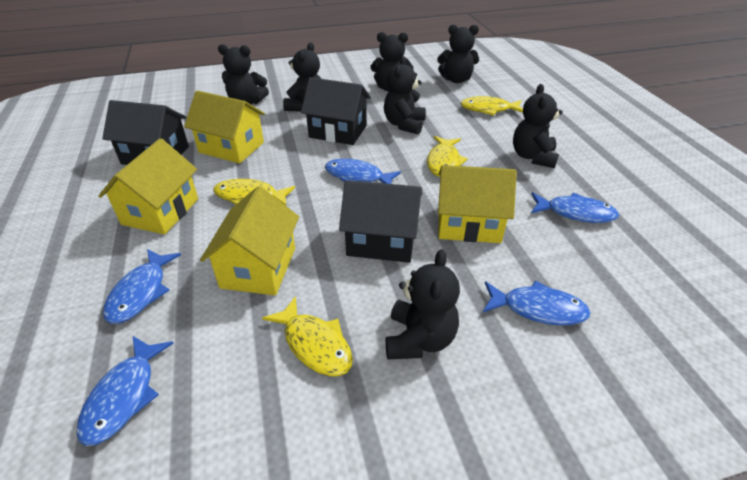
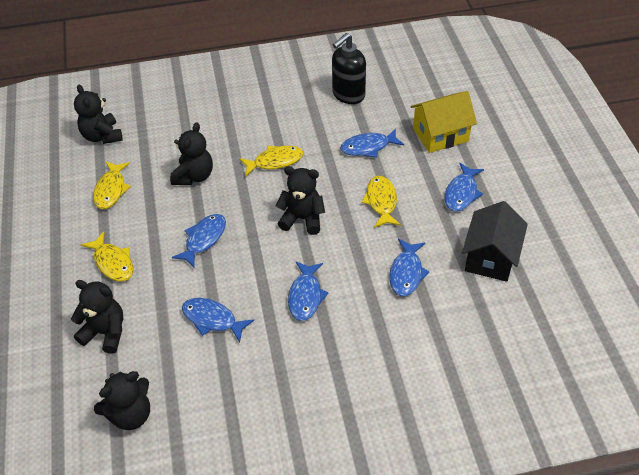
black house: [102,100,189,165] [301,77,371,145] [339,180,422,263] = 3 -> [462,201,528,282] = 1
black soap dispenser: none = 0 -> [332,33,366,104] = 1
black teddy bear: [218,44,269,104] [283,42,321,111] [371,32,414,92] [384,56,426,135] [386,249,460,360] [437,24,479,83] [513,84,563,168] = 7 -> [71,280,123,354] [74,85,123,144] [94,371,150,430] [170,122,213,185] [276,166,325,235] = 5
blue fish: [76,336,173,446] [103,249,181,324] [325,159,401,184] [483,280,591,326] [531,192,619,223] = 5 -> [172,214,226,268] [182,298,254,343] [288,261,328,321] [340,128,404,158] [389,239,430,296] [445,163,484,212] = 6
yellow house: [99,138,198,235] [184,90,265,163] [200,186,299,295] [438,165,517,243] = 4 -> [410,91,477,153] = 1

